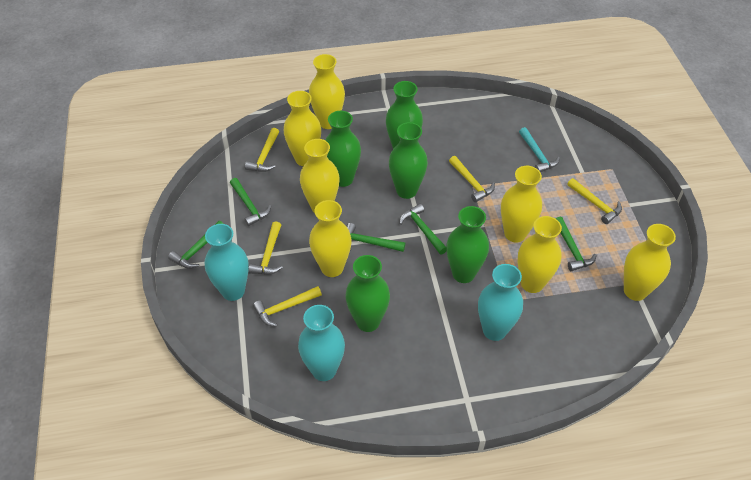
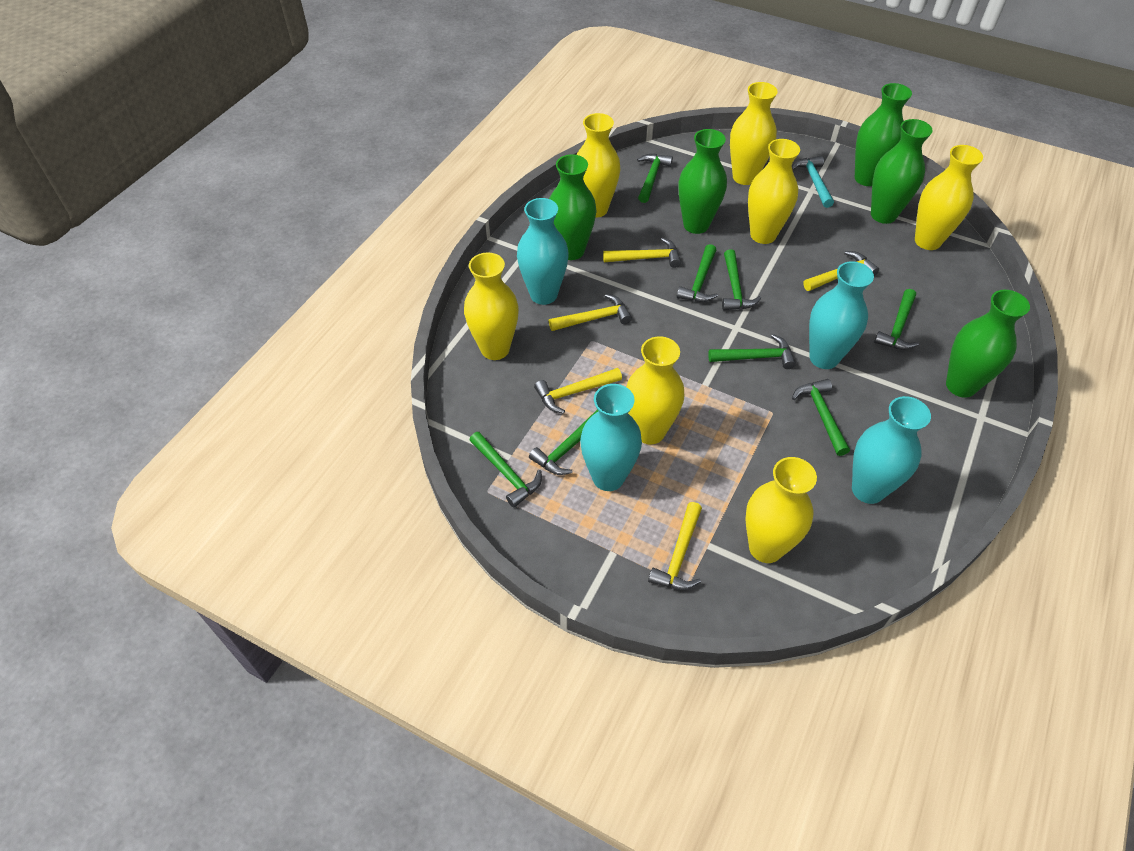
green hammer: [168,221,224,269] [230,178,271,226] [346,223,405,252] [399,204,447,254] [555,217,597,271] = 5 -> [469,432,542,508] [529,410,598,475] [637,154,673,203] [677,244,718,302] [708,334,796,369] [722,249,761,310] [792,379,850,456] [874,289,919,350] = 8
turquoise vase: [205,224,249,301] [298,305,345,381] [478,264,523,341] = 3 -> [517,198,569,305] [580,384,642,491] [809,261,874,369] [852,396,931,504] = 4

